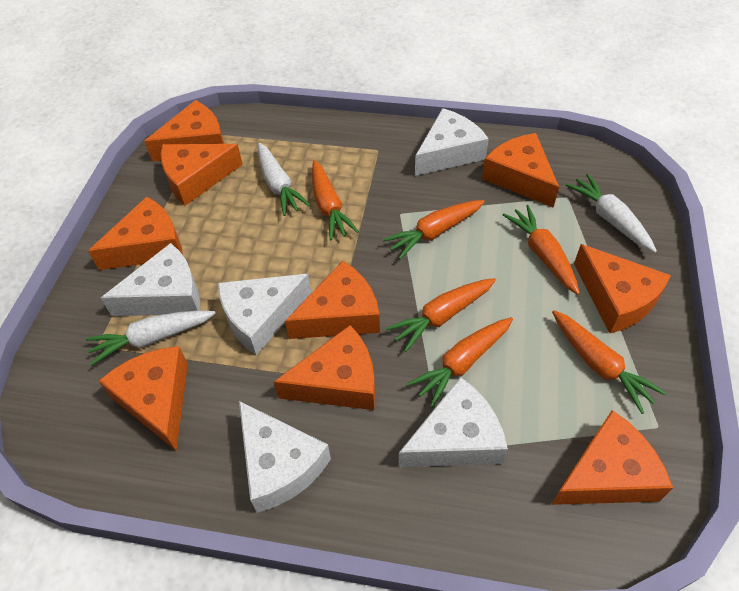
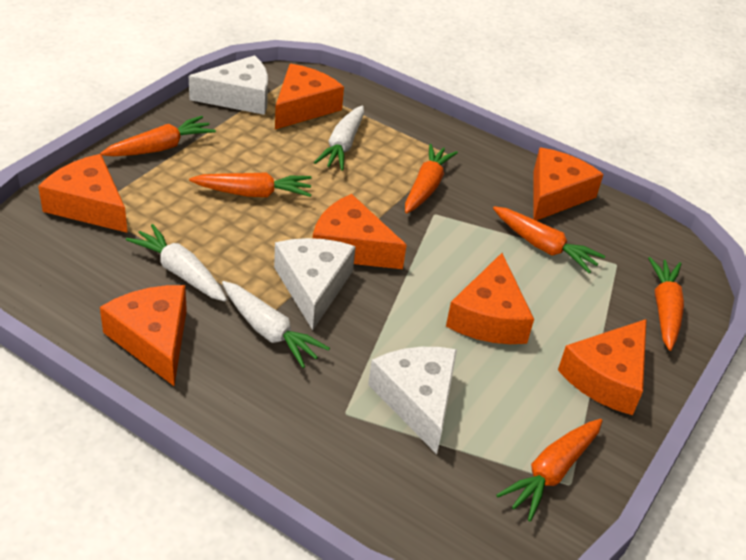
orange cheese: [88,197,183,270] [99,346,188,451] [144,100,224,162] [161,144,243,206] [274,325,375,410] [285,261,380,339] [482,133,559,207] [551,410,673,505] [574,244,671,333] = 9 -> [38,154,128,233] [100,285,187,386] [275,64,344,129] [313,194,406,269] [446,253,534,344] [534,148,604,221] [558,319,647,415] = 7
white cheese: [101,243,200,316] [218,274,311,355] [239,401,331,513] [399,377,508,467] [415,108,489,176] = 5 -> [189,55,268,115] [274,238,356,330] [368,347,457,454] = 3

